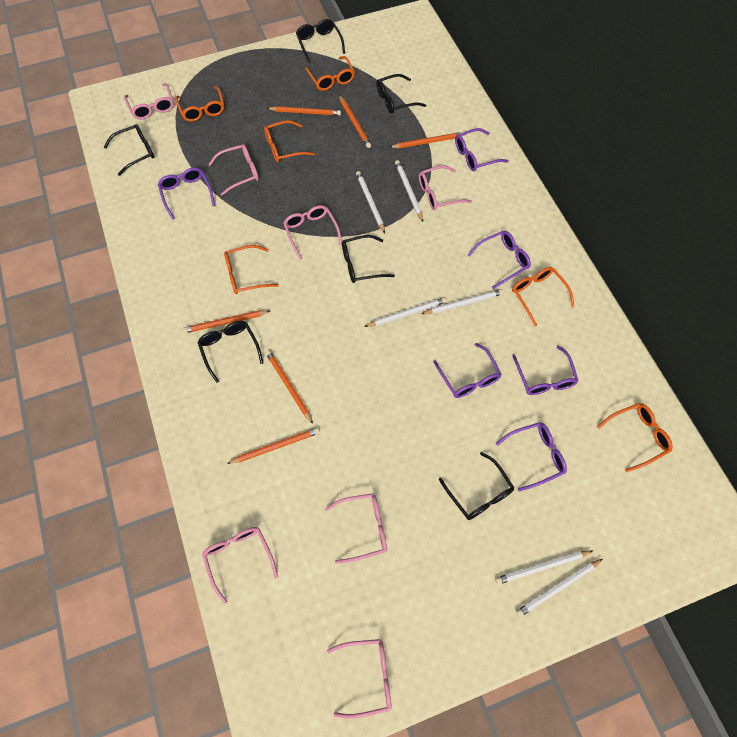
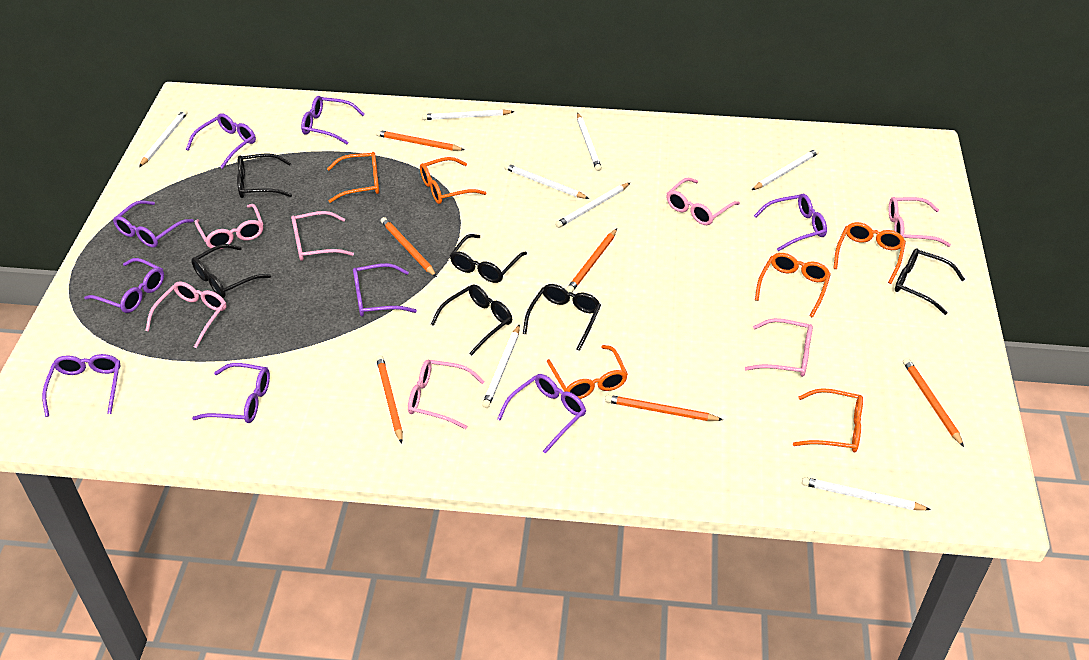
purple glasses: [158,167,215,220] [433,343,502,398] [455,128,509,171] [467,231,531,289] [496,422,567,492] [512,346,579,395] = 6 -> [42,354,120,417] [84,258,164,313] [113,200,194,248] [186,113,256,169] [192,363,270,423] [301,96,365,144] [353,263,417,317] [497,374,586,454] [754,194,827,251] = 9
white pencil: [356,171,385,233] [364,297,447,327] [395,160,423,222] [421,289,504,314] [495,550,593,585] [516,559,602,617] = 6 -> [139,110,187,167] [422,109,515,120] [482,324,520,408] [504,163,589,199] [555,182,631,228] [577,112,602,171] [752,148,819,190] [802,477,931,510] = 8

